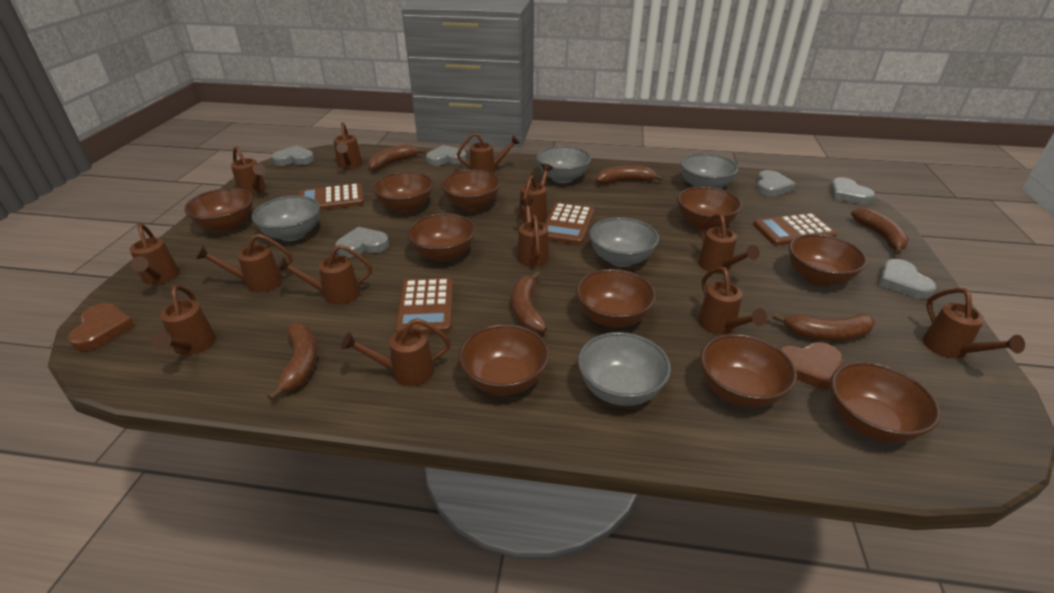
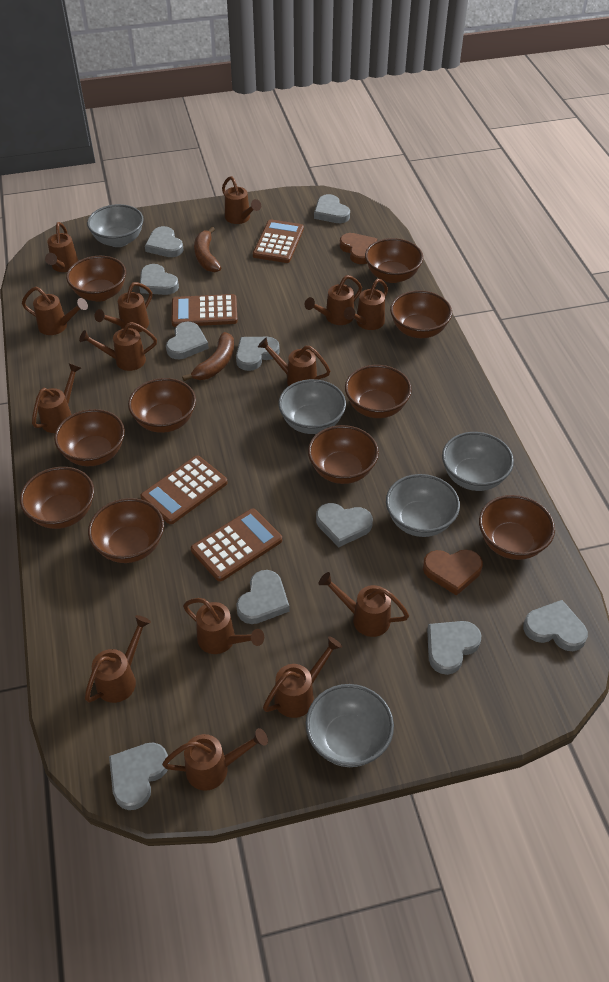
brown banana: [267,322,317,401] [368,144,425,171] [512,271,547,333] [596,165,664,184] [772,312,875,341] [851,208,909,255] = 6 -> [182,332,234,381] [194,227,221,272] = 2
brown watering can: [130,224,179,285] [151,285,216,355] [196,234,292,292] [231,146,266,195] [277,245,372,305] [334,122,362,169] [341,318,451,386] [457,133,520,174] [517,198,549,267] [519,164,553,222] [698,213,760,273] [698,267,767,334] [923,288,1025,359] = 13 -> [22,287,88,335] [32,363,81,433] [45,222,78,272] [79,322,157,371] [85,615,151,703] [95,282,152,332] [162,728,268,791] [183,598,264,654] [222,176,261,224] [258,337,330,386] [263,636,342,718] [305,275,362,325] [318,572,409,637] [344,279,388,330] = 14
grey heart: [271,145,314,166] [335,227,389,258] [426,145,466,166] [756,170,796,196] [830,177,875,204] [879,259,936,299] = 6 -> [109,743,169,810] [139,264,179,295] [145,226,184,257] [166,322,209,359] [236,337,280,371] [236,570,290,624] [314,194,350,223] [316,503,373,547] [427,621,481,675] [523,600,588,651] = 10

